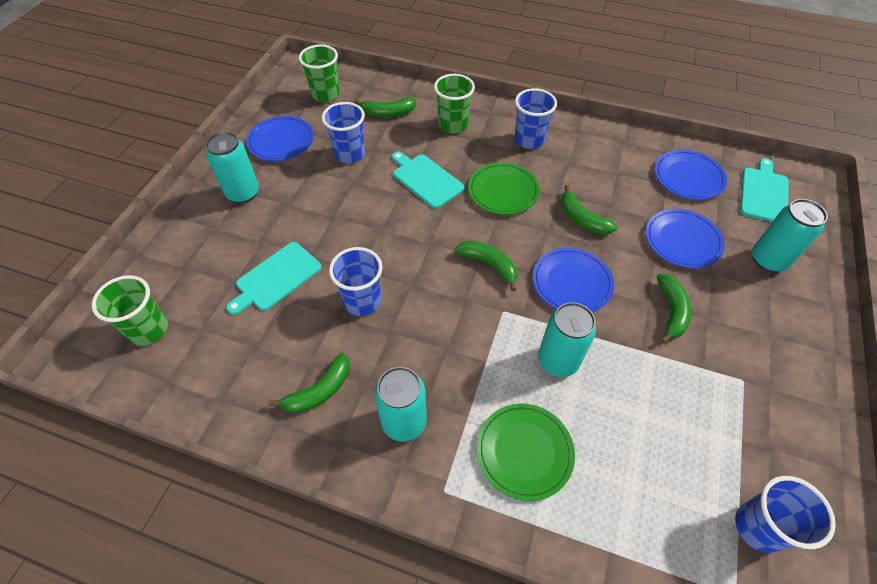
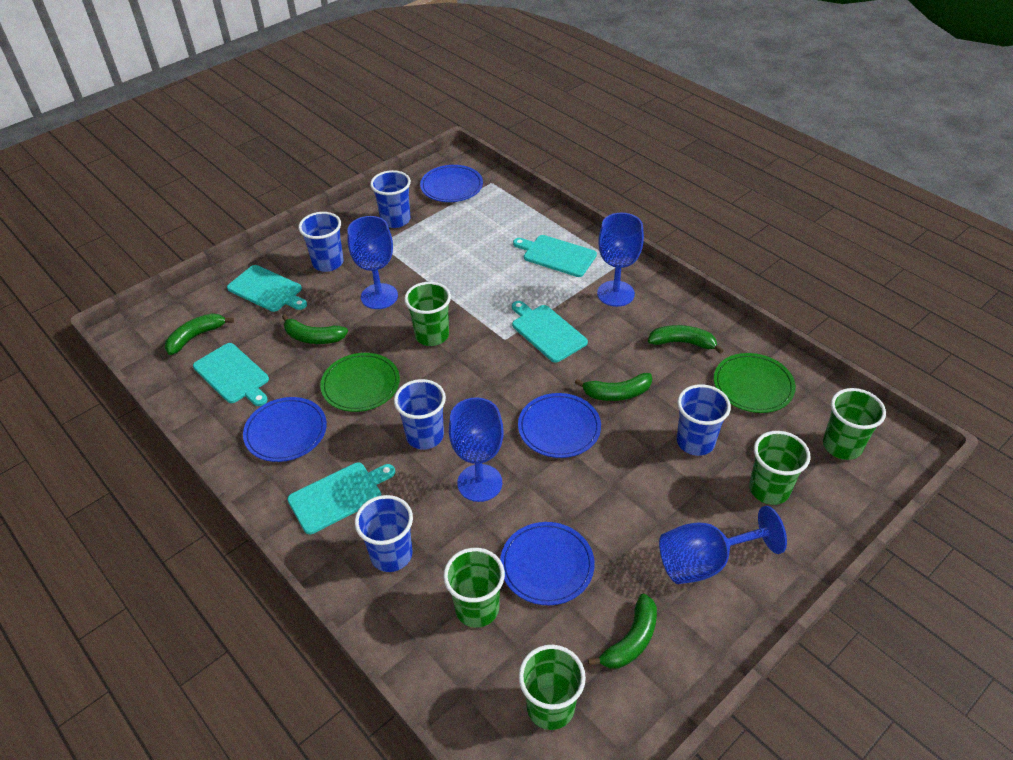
blue cup: [322,102,365,163] [329,247,383,316] [515,88,557,149] [735,476,836,553] = 4 -> [299,212,344,272] [355,495,413,572] [370,170,411,228] [394,379,446,450] [677,384,731,456] = 5
blue goblet: none = 0 -> [347,216,398,309] [449,397,504,502] [597,213,644,307] [659,506,787,584] = 4
green cup: [92,275,168,346] [299,45,340,102] [434,74,475,133] = 3 -> [404,282,451,346] [443,548,505,628] [519,645,586,730] [749,431,811,505] [823,388,886,460] = 5
turquoise can: [205,132,259,204] [374,367,427,442] [538,302,596,377] [752,199,828,272] = 4 -> none = 0
turquoise cutting board: [226,242,322,315] [392,151,465,209] [740,158,788,222] = 3 -> [193,343,269,406] [227,265,307,312] [287,462,395,534] [512,301,588,363] [513,235,597,277] = 5

